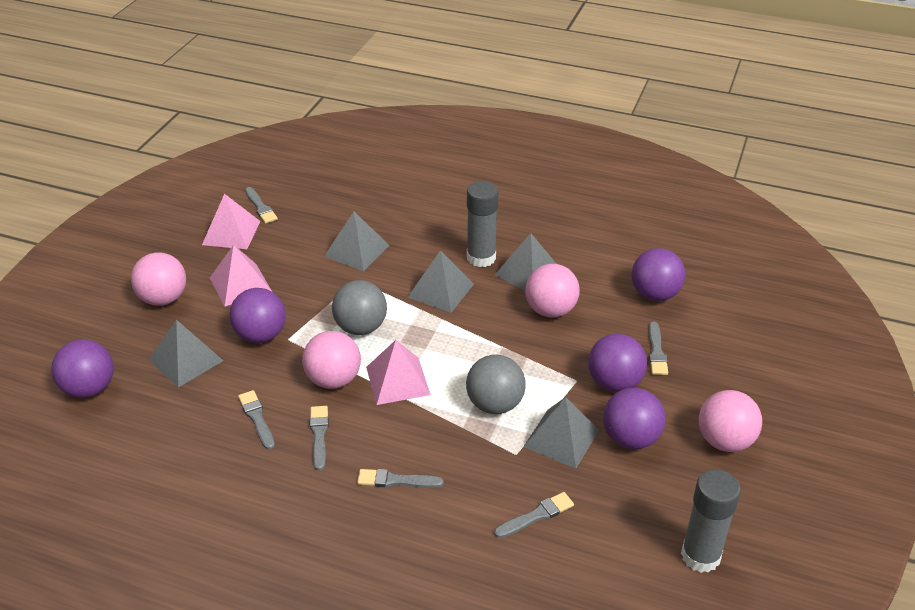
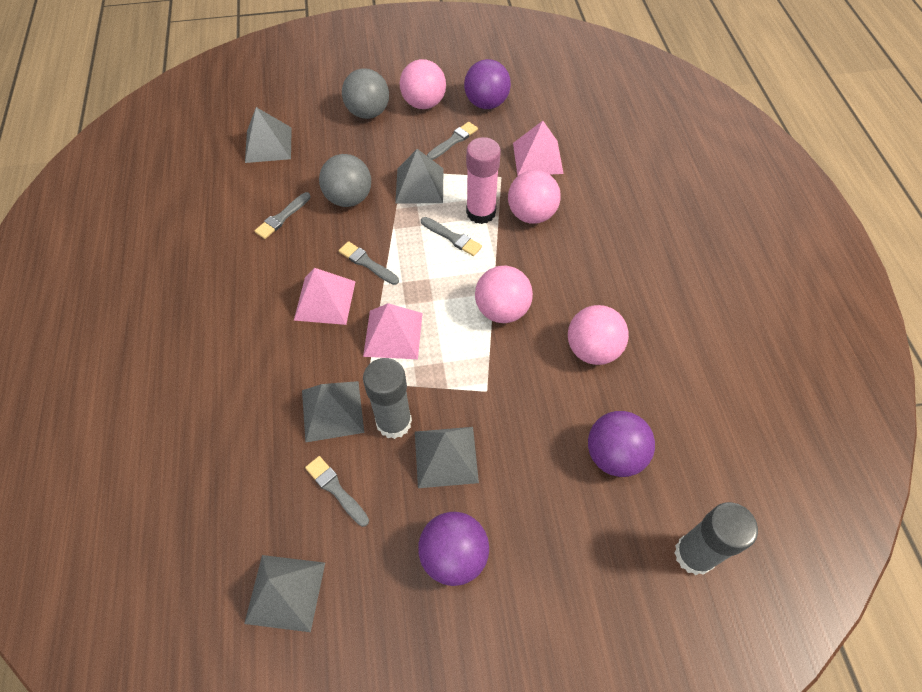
grey brush: [238,390,275,450] [245,187,278,224] [310,406,329,471] [357,469,443,488] [494,492,574,538] [649,322,668,375] = 6 -> [254,192,311,239] [305,456,369,527] [339,241,399,285] [421,217,482,256] [427,122,478,160] = 5
pink glue stick: none = 0 -> [466,137,501,224] = 1
purple ball: [51,339,114,398] [229,288,286,343] [588,334,647,392] [603,388,666,449] [631,248,685,301] = 5 -> [418,512,489,586] [464,59,511,109] [588,411,655,477] = 3

